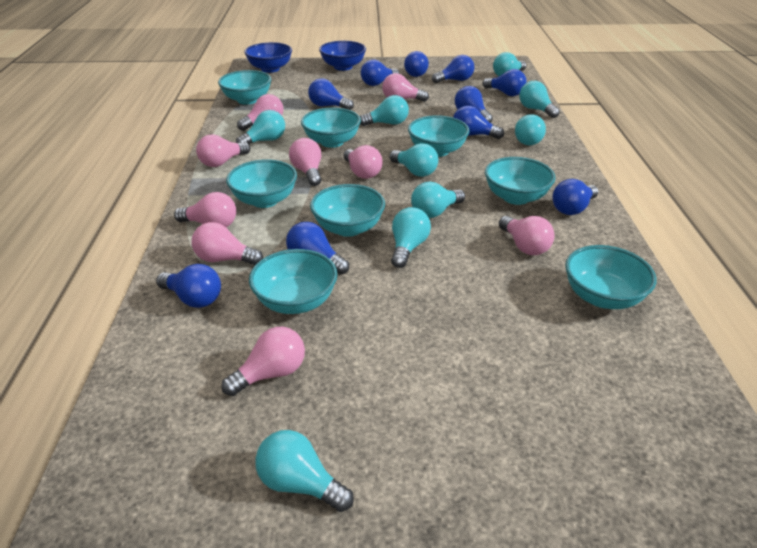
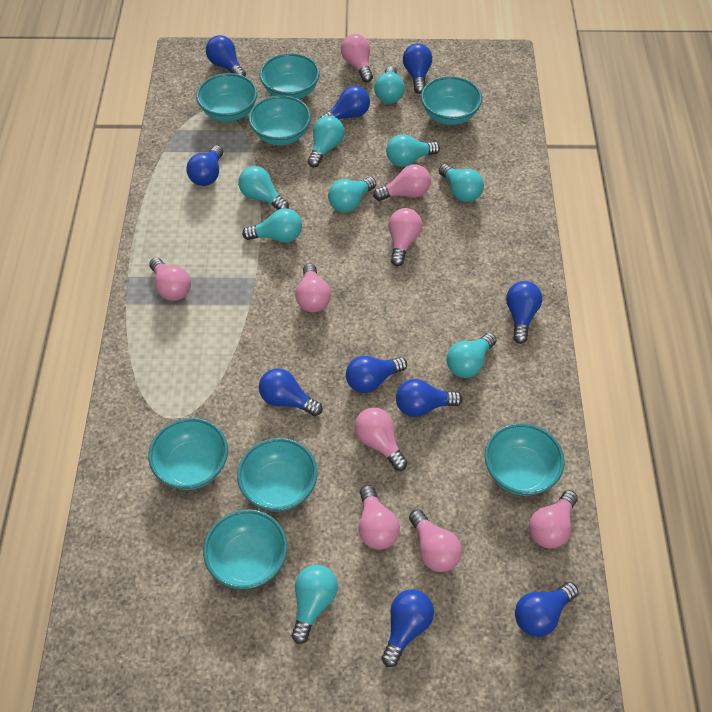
blue bowl: [244,42,292,73] [319,41,366,71] = 2 -> none = 0

